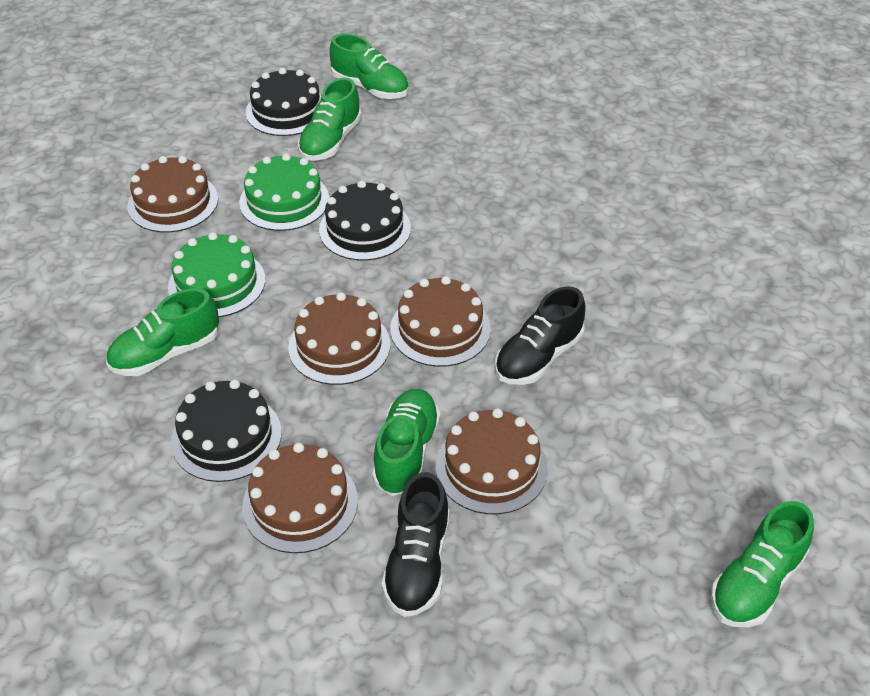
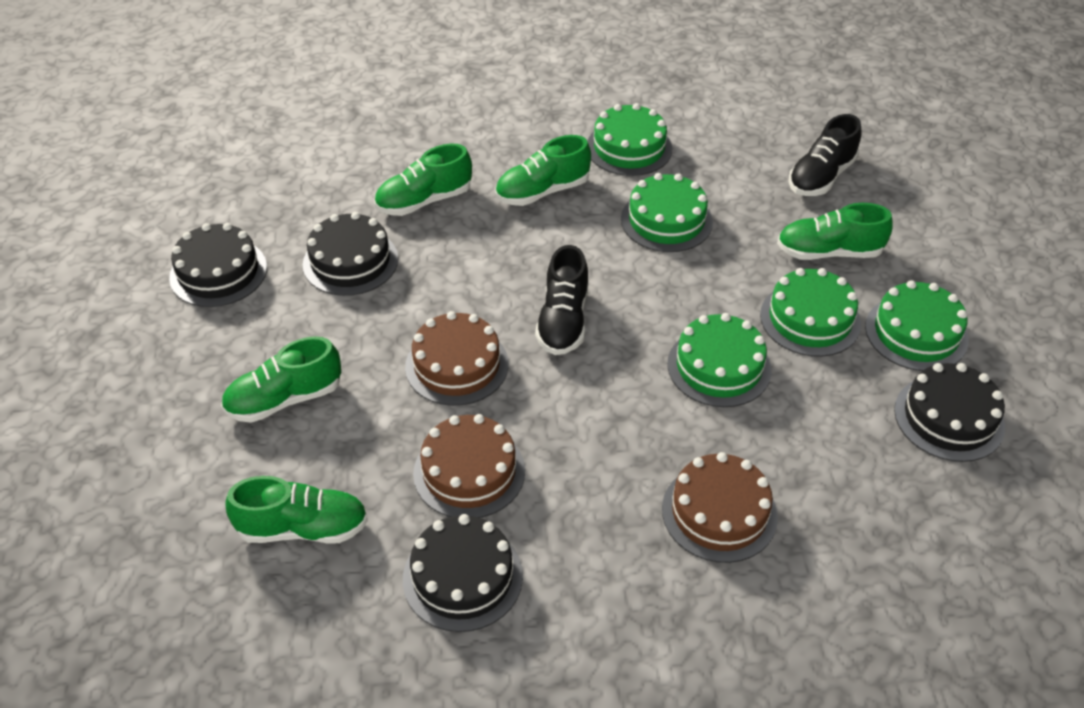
black cake: [171,380,282,482] [246,68,321,136] [319,181,411,261] = 3 -> [169,223,267,307] [303,212,398,296] [403,514,523,632] [894,363,1005,462] = 4
brown cake: [127,156,218,233] [242,443,358,553] [288,292,390,385] [390,276,491,367] [436,408,548,514] = 5 -> [405,311,509,406] [413,414,525,518] [662,452,778,563] = 3
green cake: [168,232,265,317] [239,154,329,231] = 2 -> [587,103,672,176] [621,173,713,252] [667,313,771,407] [760,268,861,357] [865,280,969,371] = 5

